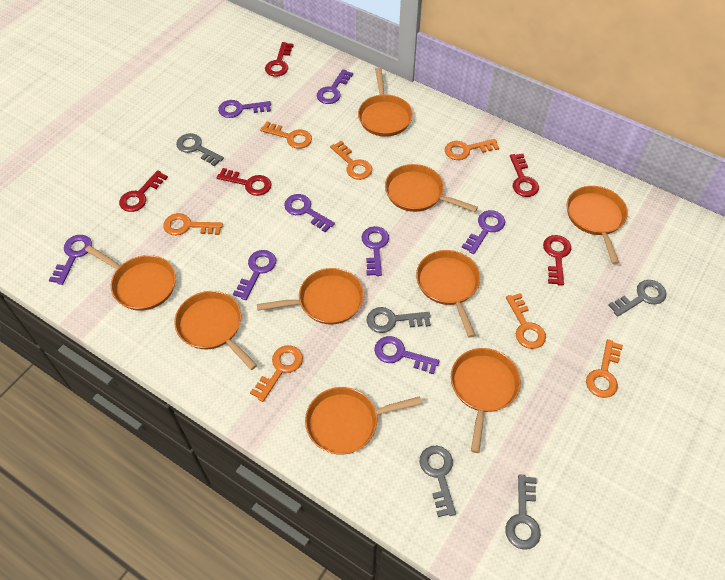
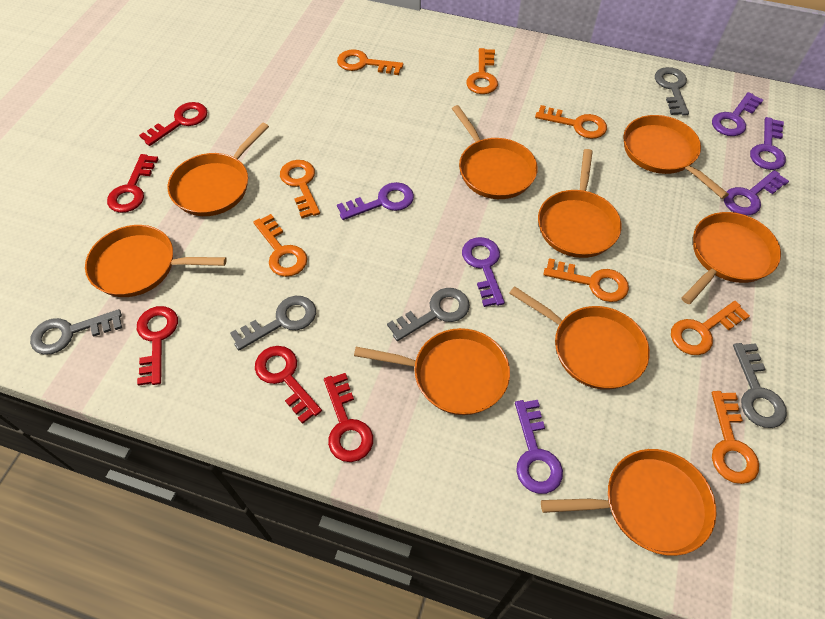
orange key: [163,213,223,235] [250,345,303,402] [260,121,312,149] [330,141,372,180] [445,139,499,160] [506,293,546,349] [586,339,623,398] = 7 -> [253,214,307,277] [280,160,320,218] [337,49,403,75] [466,48,498,94] [535,105,607,139] [543,258,629,302] [671,301,750,355] [712,391,759,484] = 8
purple key: [49,235,92,285] [218,100,271,118] [233,250,276,300] [284,194,335,232] [317,69,353,104] [362,226,389,276] [374,336,440,374] [462,210,505,254] = 8 -> [337,182,414,220] [462,237,505,307] [515,400,563,494] [712,92,763,136] [724,170,789,216] [750,117,786,170] = 6

